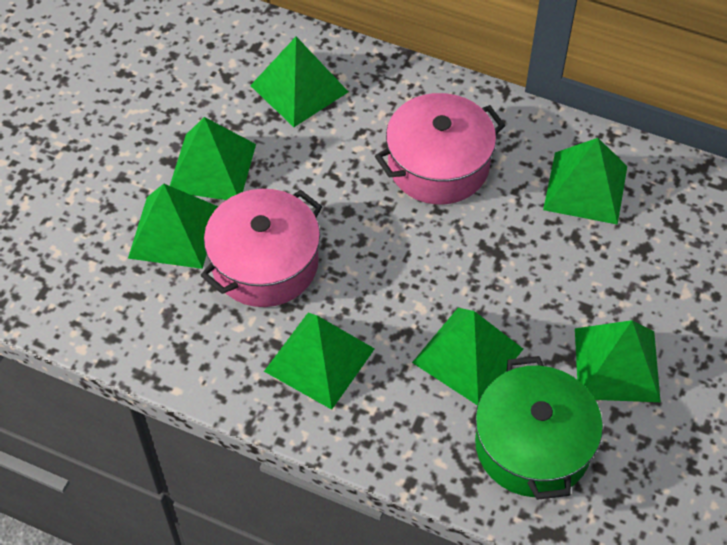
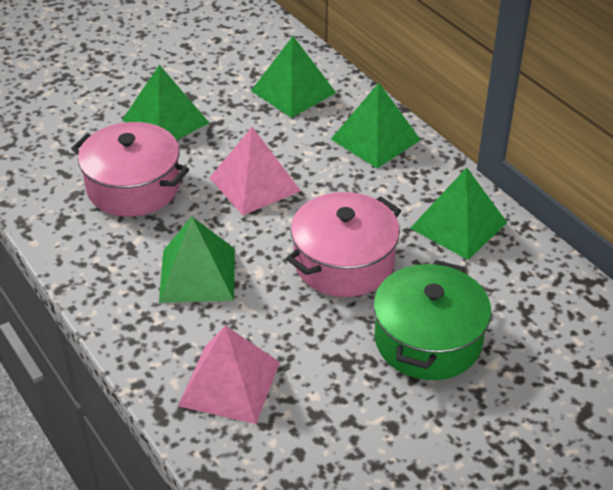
green pyramid: [128,184,219,269] [170,117,256,200] [250,37,348,127] [264,313,375,410] [412,308,523,405] [543,138,627,225] [575,320,661,402] = 7 -> [122,65,209,140] [159,217,235,303] [251,36,336,118] [331,83,421,168] [410,167,507,260] = 5
pink pyramid: none = 0 -> [178,325,280,424] [210,127,301,215] = 2

